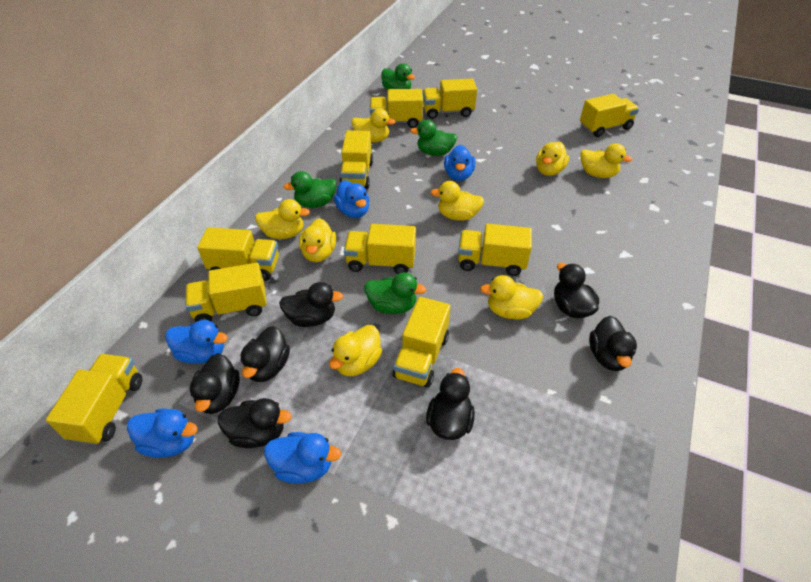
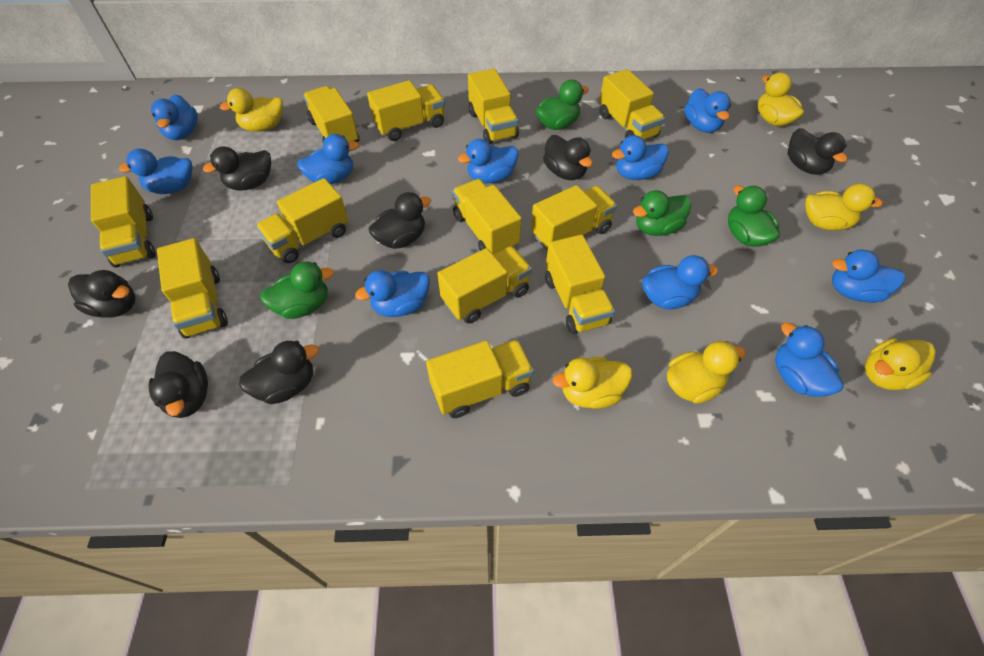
blue duck: [127,409,198,458] [165,320,227,364] [264,432,341,484] [334,180,370,218] [444,145,475,181] = 5 -> [119,149,193,194] [151,95,198,140] [297,134,359,184] [355,270,430,317] [458,139,519,183] [612,135,669,180] [642,255,718,309] [684,88,731,133] [775,322,844,397] [832,250,905,303] = 10
yellow duck: [255,199,310,239] [299,218,336,262] [329,325,382,376] [352,109,396,143] [430,181,484,221] [480,275,543,319] [536,142,569,176] [581,143,632,178] = 8 -> [220,88,283,132] [553,357,632,409] [667,341,746,404] [758,72,804,126] [805,184,883,231] [865,338,936,390] = 6
yellow truck: [46,354,142,445] [185,263,267,322] [197,227,279,281] [339,130,373,189] [344,224,416,274] [370,89,423,128] [393,297,451,387] [423,79,477,119] [458,223,532,276] [580,94,639,137] = 10 -> [91,176,156,268] [157,238,228,338] [256,178,349,263] [303,86,359,142] [367,80,445,141] [426,340,534,418] [437,246,532,324] [452,179,522,255] [468,68,519,144] [531,185,617,251] [545,234,615,334] [599,69,665,140] = 12

